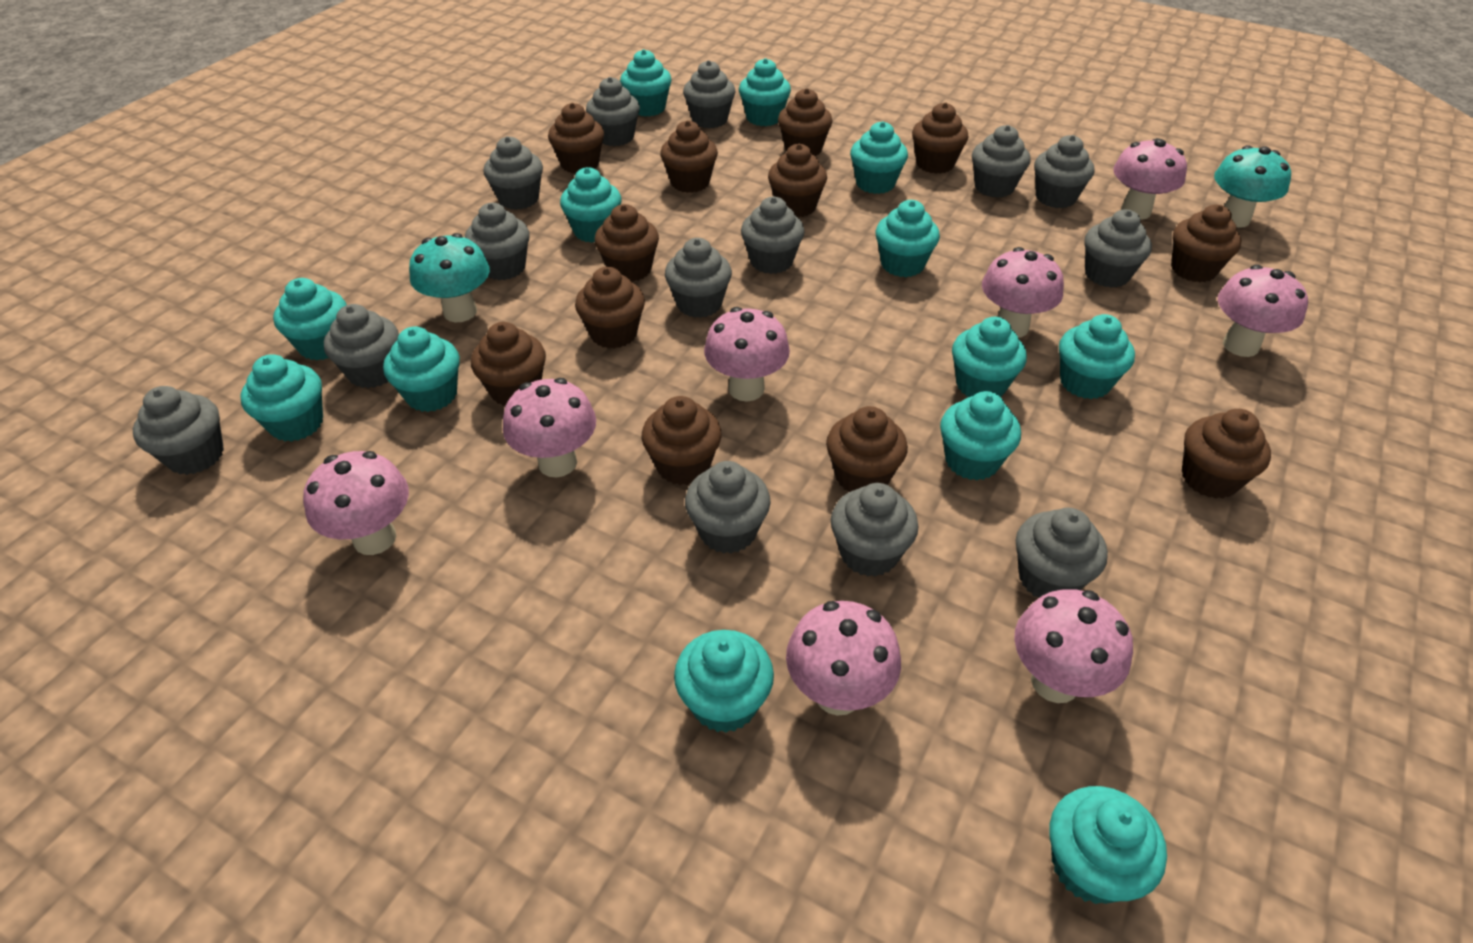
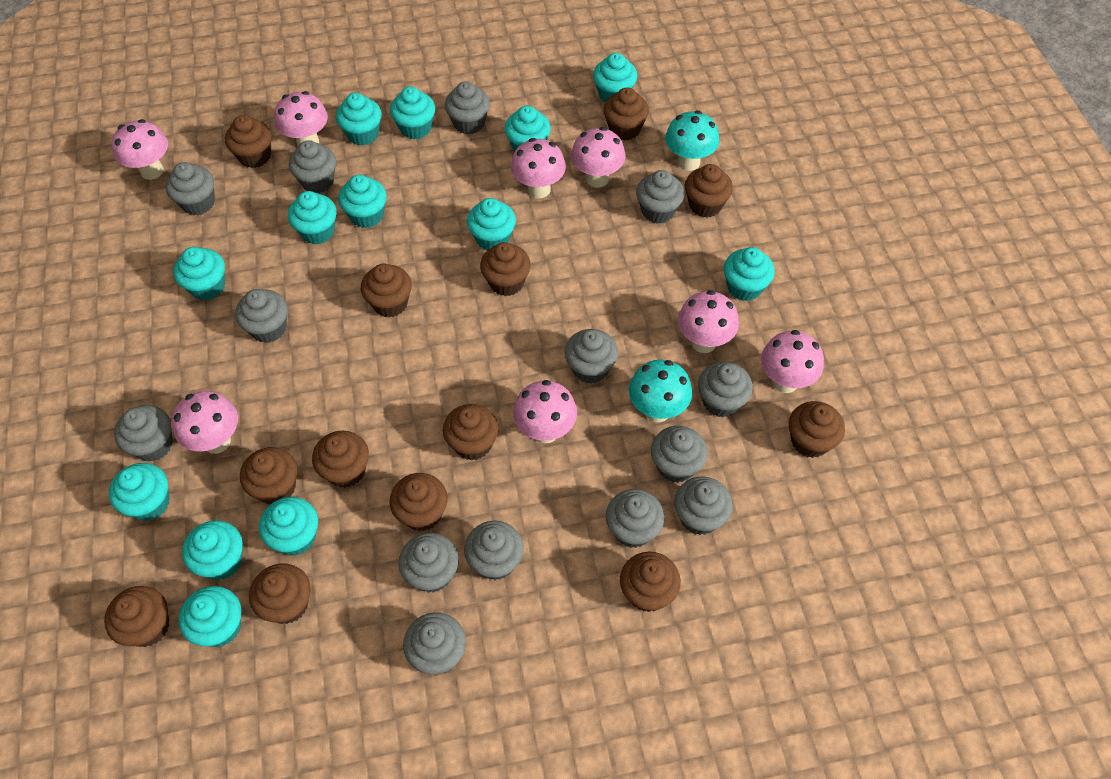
brown cupcake: [471,322,546,406] [548,103,604,174] [575,267,645,349] [595,204,659,282] [641,396,722,485] [660,120,718,193] [768,144,827,217] [778,88,832,156] [826,406,908,492] [912,102,968,174] [1171,205,1241,282] [1182,409,1271,499] = 12 -> [104,586,169,647] [225,115,272,168] [240,447,297,504] [249,563,311,624] [312,431,369,488] [361,264,412,317] [389,473,448,531] [443,404,499,461] [480,242,531,296] [603,87,649,141] [620,552,681,612] [685,164,733,218] [789,401,845,458] = 13

